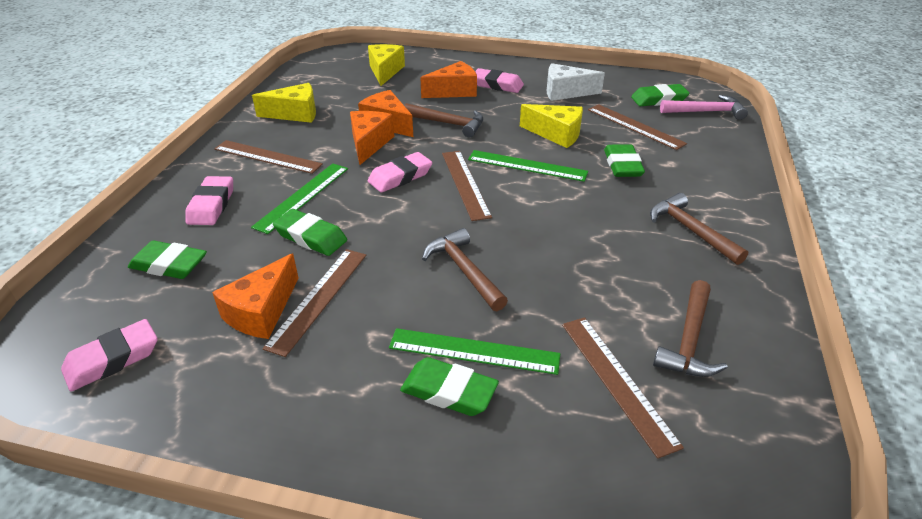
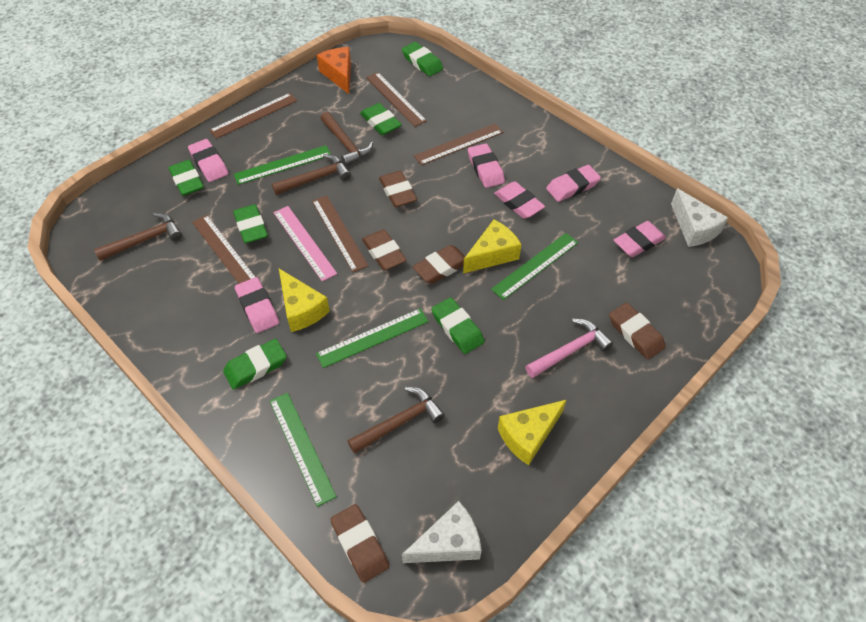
brown eraser: none = 0 -> [330,504,389,583] [362,229,406,270] [379,171,417,207] [413,245,466,284] [609,302,666,359] = 5
green eraser: [128,241,207,279] [273,209,347,256] [400,357,499,416] [604,144,645,177] [631,84,690,106] = 5 -> [169,160,204,196] [223,339,287,390] [233,204,268,243] [360,103,402,135] [402,42,443,76] [432,297,485,354] = 6
green ruler: [251,163,348,234] [389,328,560,375] [468,150,588,182] = 3 -> [234,145,331,185] [270,393,337,507] [316,308,429,368] [491,233,578,300] = 4
orange cheese: [212,253,299,339] [350,111,394,165] [358,90,413,137] [420,61,477,98] = 4 -> [317,47,351,94] = 1
pink eraser: [61,319,158,391] [185,176,233,225] [368,152,432,193] [475,68,524,93] = 4 -> [188,139,228,182] [235,277,279,333] [468,143,505,188] [494,181,545,219] [546,165,601,202] [614,221,666,257] = 6
pink ruler: none = 0 -> [274,206,337,281] = 1
white cheese: [547,63,605,101] = 1 -> [402,501,482,563] [671,188,728,247] = 2

